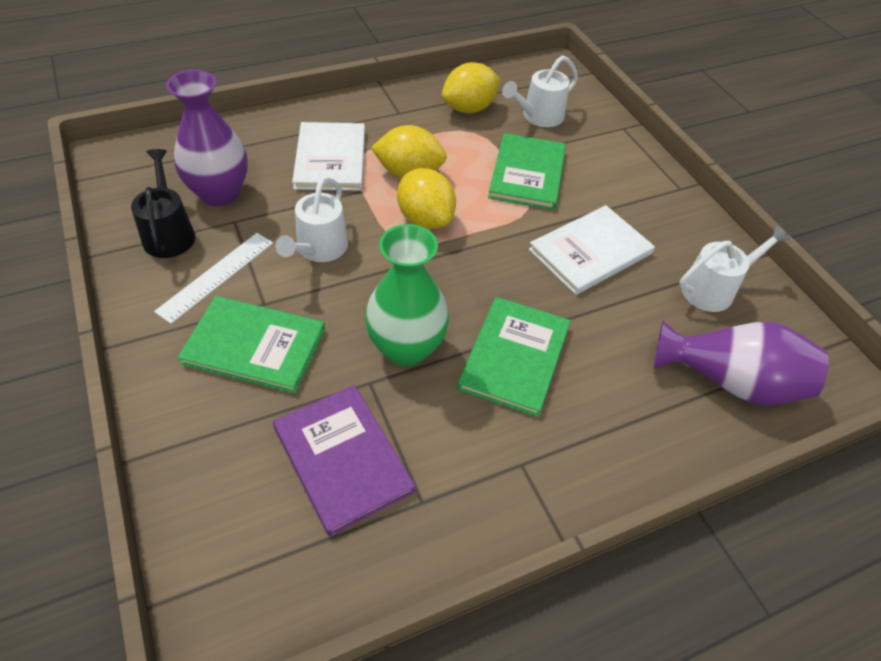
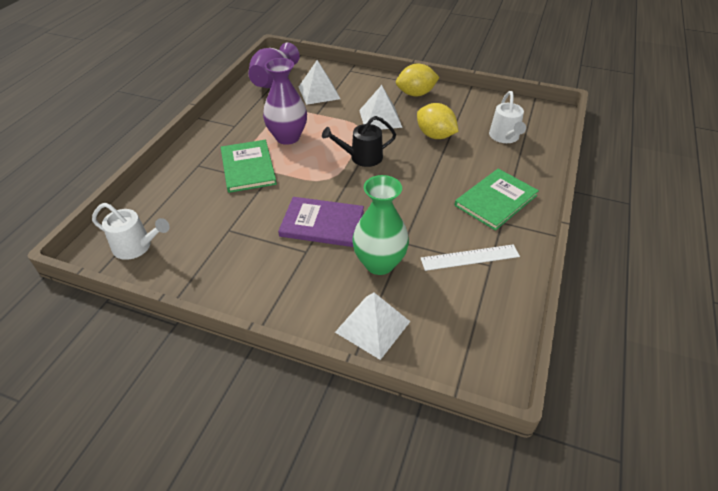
green book: [177,296,325,394] [457,297,571,417] [488,133,566,210] = 3 -> [221,140,277,193] [455,169,539,231] = 2
white book: [292,122,365,191] [529,205,655,295] = 2 -> none = 0
white pyramid: none = 0 -> [299,60,340,105] [335,293,410,360] [359,85,403,130] = 3
white watering can: [275,176,348,262] [502,55,578,127] [679,225,790,312] = 3 -> [92,203,170,260] [489,91,526,143] = 2
yellow lemon: [371,125,447,178] [397,168,456,229] [442,62,501,113] = 3 -> [396,64,440,96] [417,103,458,139] = 2

